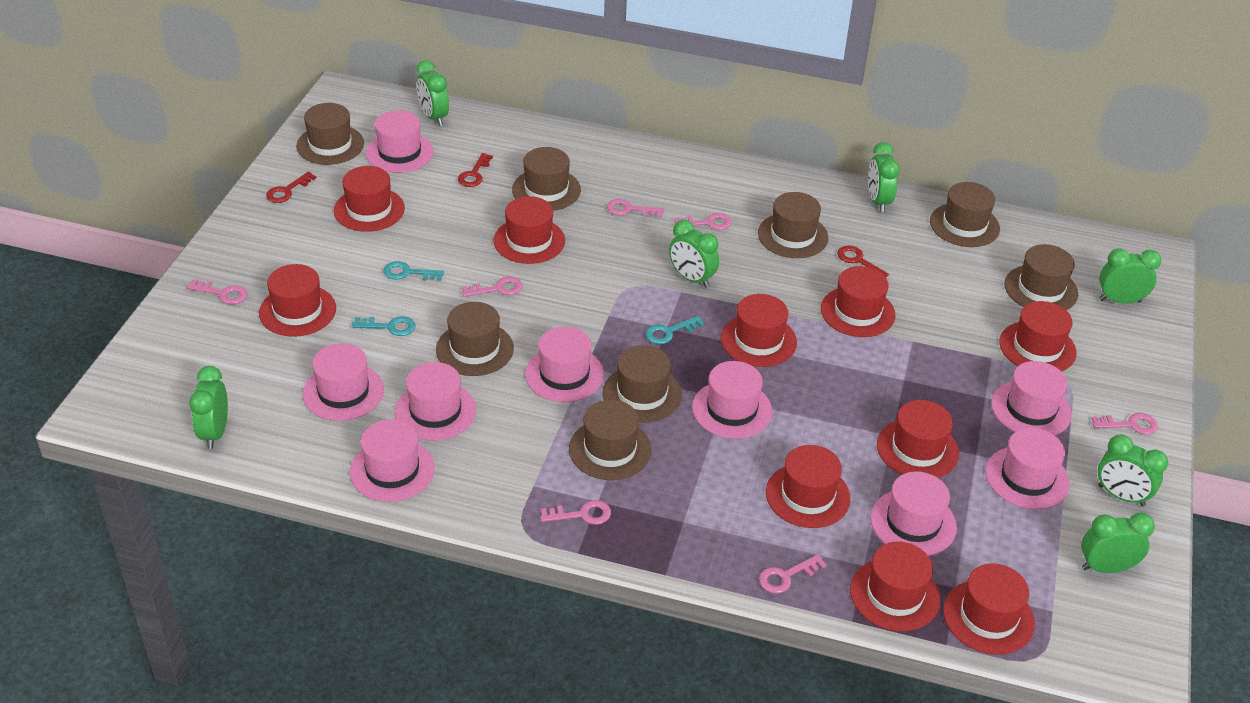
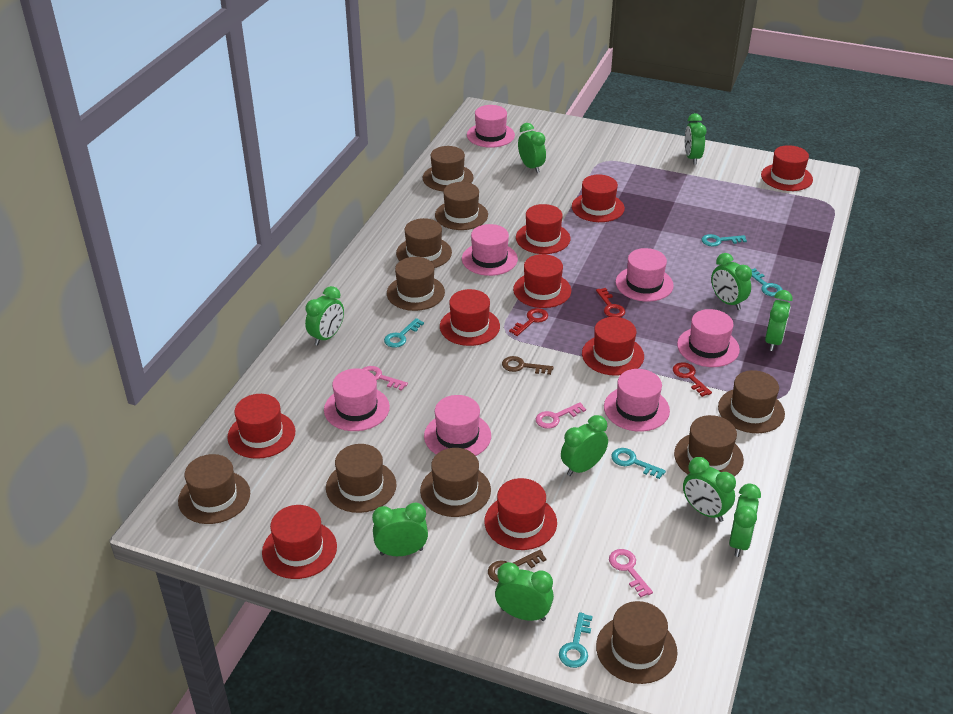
brown hat: [296,103,364,165] [436,302,514,376] [512,147,581,211] [569,400,651,480] [602,346,682,423] [758,192,829,258] [930,182,1000,247] [1004,244,1078,310] = 8 -> [178,454,250,524] [326,444,397,513] [387,257,445,311] [396,218,452,268] [420,448,491,517] [423,146,474,191] [435,182,488,230] [596,601,678,684] [674,415,744,476] [718,370,785,433] = 10
brown key: none = 0 -> [488,550,546,582] [502,356,554,375] = 2
green clock: [189,366,228,449] [416,60,449,126] [669,220,719,288] [868,142,900,212] [1081,513,1155,573] [1098,434,1168,507] [1099,248,1161,304] = 7 -> [305,286,344,346] [372,502,428,556] [495,562,554,621] [518,123,546,173] [561,415,608,476] [683,457,736,522] [685,113,706,165] [711,253,752,310] [729,484,761,557] [765,290,793,351] = 10
pink hat: [303,343,384,421] [350,419,435,502] [366,110,434,173] [395,362,476,441] [525,326,604,402] [692,361,772,439] [870,471,957,556] [985,428,1070,509] [991,361,1072,436] = 9 -> [324,368,390,431] [424,395,491,456] [462,224,518,276] [467,105,515,148] [604,369,670,432] [616,248,674,302] [677,309,740,367] = 7
pink key: [187,279,247,304] [462,277,523,297] [540,500,611,525] [607,199,664,217] [675,213,732,230] [759,554,827,594] [1091,413,1158,435] = 7 -> [363,366,408,391] [536,402,586,429] [609,549,653,597] = 3
red hat: [259,264,336,337] [334,166,405,232] [493,196,565,264] [721,294,797,367] [766,445,851,528] [821,266,895,337] [850,542,940,631] [877,400,959,478] [943,563,1035,655] [999,301,1076,372] = 10 -> [227,394,295,459] [262,505,337,579] [440,289,500,346] [484,478,557,550] [513,254,571,308] [516,204,570,254] [572,175,625,222] [582,317,644,376] [761,145,813,191] = 9
turquoise key: [352,316,416,336] [384,261,444,281] [645,316,704,344] = 3 -> [384,318,424,348] [559,612,592,668] [611,448,666,479] [702,234,747,246] [751,268,783,297] = 5

